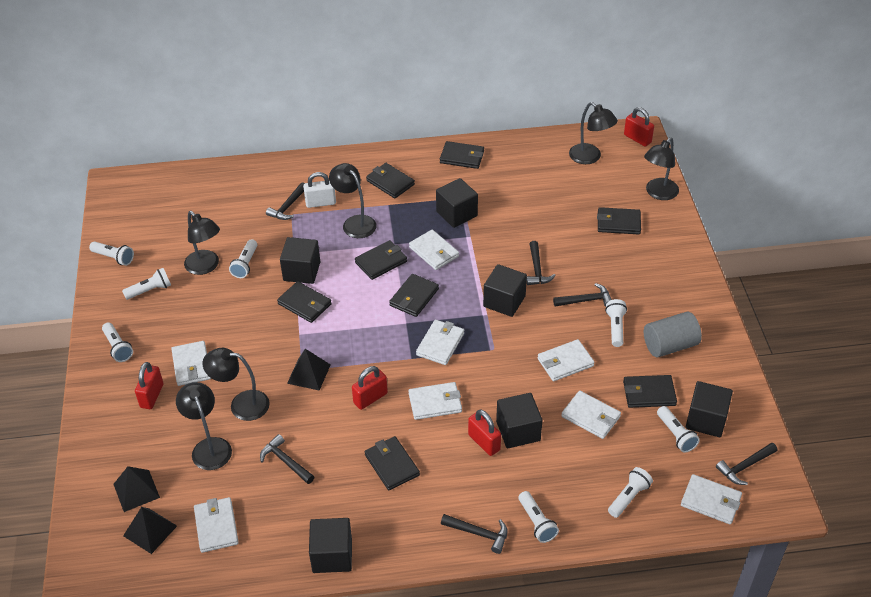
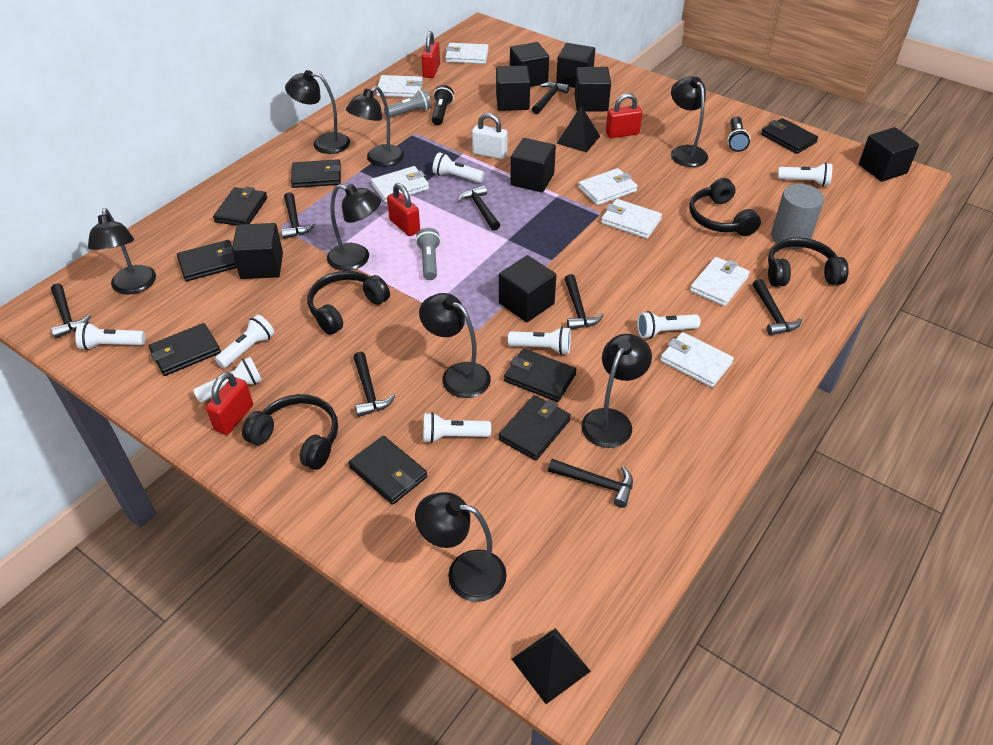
black cube: [280,237,320,284] [309,518,352,573] [436,178,478,228] [483,264,527,317] [496,393,542,448] [686,381,733,437] = 6 -> [232,223,283,279] [496,66,530,111] [499,255,556,322] [510,42,549,87] [510,138,556,192] [556,43,595,88] [575,67,611,111] [859,127,919,182] = 8
black flashlight: none = 0 -> [432,85,454,125] [728,116,750,152] = 2
black hammer: [260,434,314,484] [266,182,305,220] [441,514,508,554] [527,241,556,285] [553,283,612,307] [716,443,777,485] = 6 -> [51,283,91,339] [281,192,315,239] [353,352,395,417] [458,185,500,231] [532,82,570,114] [548,459,633,508] [565,274,604,330] [753,279,802,336] = 8
black headphones: none = 0 -> [242,394,338,470] [308,271,390,335] [689,178,761,236] [768,237,849,287] = 4
black lamp: [176,382,232,470] [184,211,220,275] [202,348,270,421] [329,163,377,238] [569,102,618,164] [644,137,679,200] = 6 -> [88,208,156,294] [285,70,350,154] [327,184,381,271] [346,86,404,167] [415,492,507,602] [419,293,491,398] [581,334,652,448] [671,76,708,167] = 8
black pyramid: [113,466,160,512] [123,507,177,554] [287,349,331,391] = 3 -> [512,628,591,704] [556,106,600,153] = 2
grey flashlight: none = 0 -> [384,89,431,118] [416,228,441,280] = 2
white wallet: [171,341,211,386] [194,497,239,553] [408,382,462,420] [409,230,459,270] [416,320,464,365] [538,339,595,381] [561,391,621,439] [681,474,742,524] = 8 -> [371,166,429,203] [376,75,423,98] [445,43,489,64] [578,168,638,205] [601,199,662,239] [660,332,734,387] [690,257,750,306] = 7

